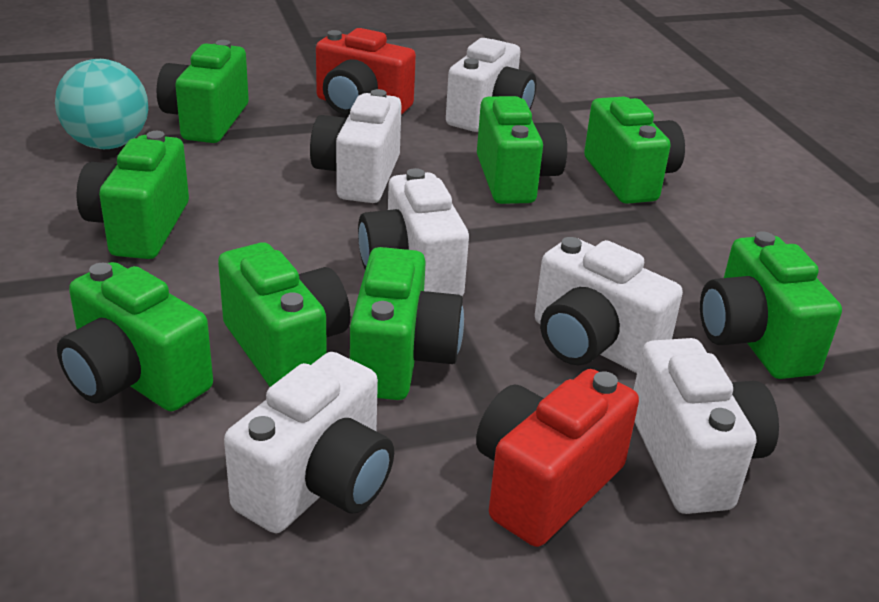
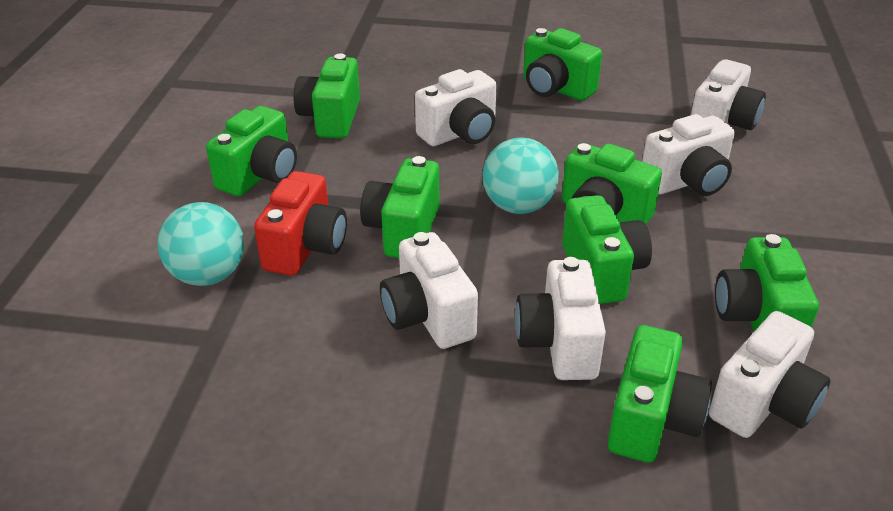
red camera: [316,28,416,115] [476,369,639,547] = 2 -> [254,171,347,276] = 1
turquoise ball: [55,59,148,149] = 1 -> [157,202,244,286] [483,138,559,214] = 2

